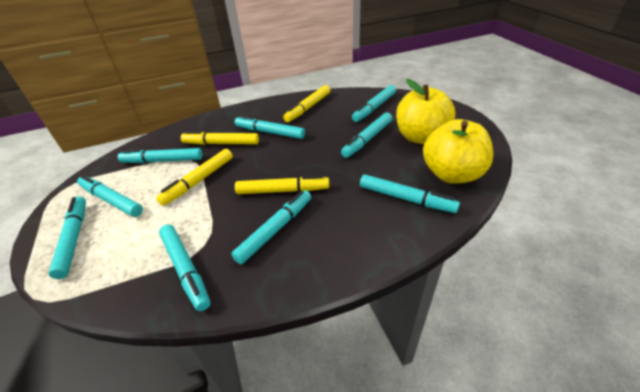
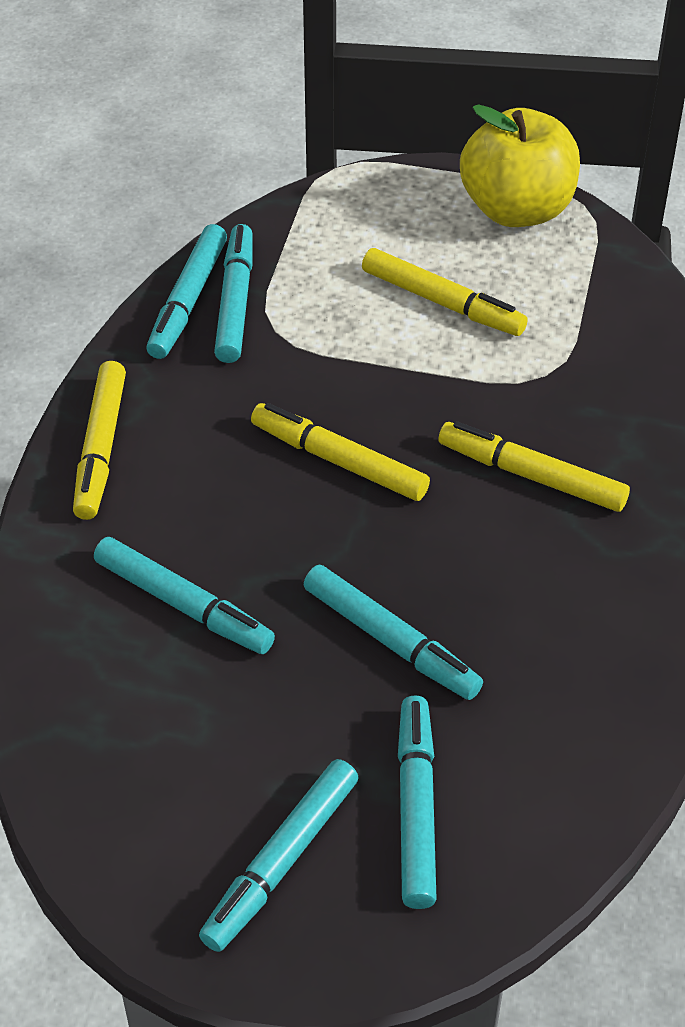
turquoise marker: [48,196,86,279] [77,175,143,217] [118,148,202,163] [159,224,211,311] [231,190,311,264] [235,115,305,139] [341,113,392,158] [352,85,396,122] [360,174,460,213] = 9 -> [94,537,275,654] [146,224,227,359] [199,759,359,952] [214,224,253,363] [304,565,483,700] [398,695,437,909] = 6
yellow apple: [396,79,455,144] [423,119,493,184] = 2 -> [460,104,580,227] = 1

